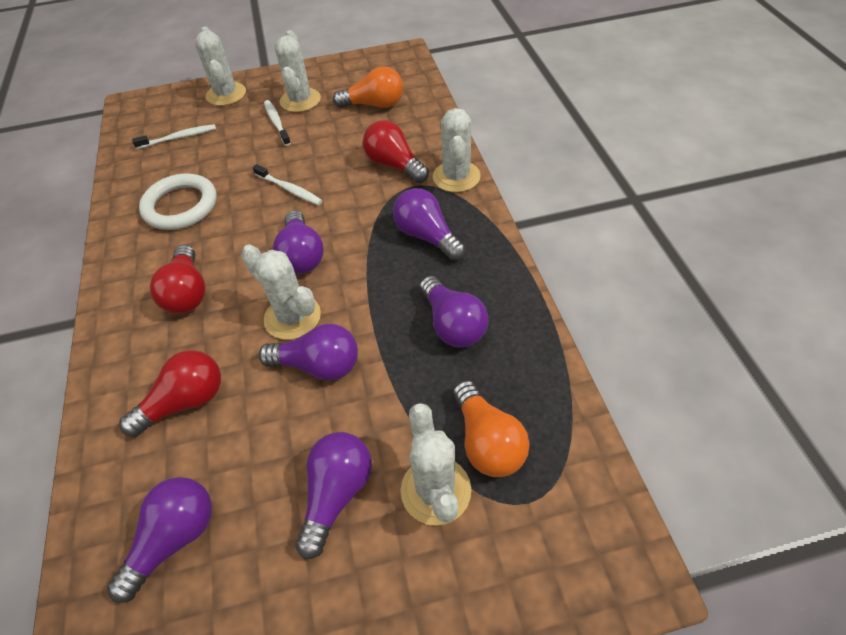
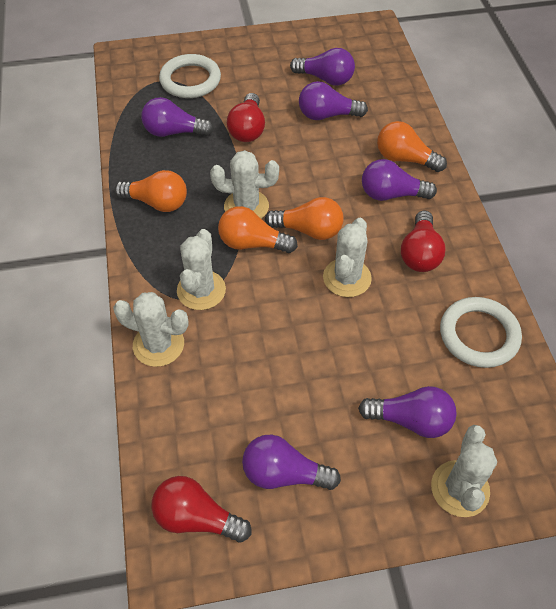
orange light bulb: [333,66,403,108] [453,380,530,477] = 2 -> [114,170,187,212] [218,206,298,253] [265,197,344,240] [377,121,447,172] = 4
white ring: [139,174,217,230] = 1 -> [159,54,221,98] [440,297,522,368] = 2
white toothbrush: [132,124,216,149] [253,164,323,205] [264,100,291,146] = 3 -> none = 0

